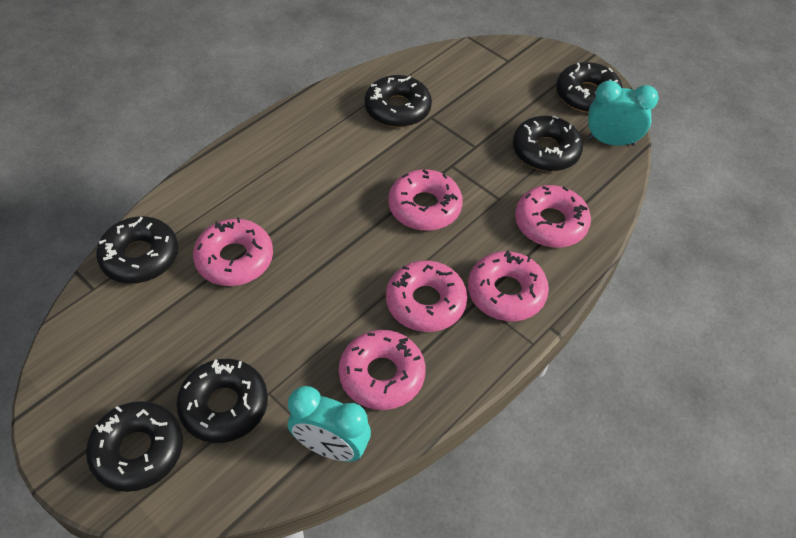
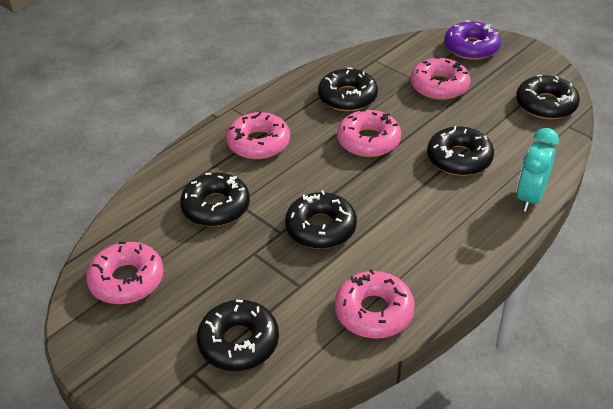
pink donut: [193,217,273,286] [339,330,426,410] [386,260,467,332] [388,169,463,231] [468,250,549,321] [515,185,591,247] = 6 -> [86,242,164,304] [226,112,290,159] [335,269,415,338] [337,109,401,157] [411,57,470,100] = 5
purple donut: none = 0 -> [444,20,501,60] = 1
turquoise clock: [288,386,371,462] [588,80,659,146] = 2 -> [517,128,559,212] = 1

